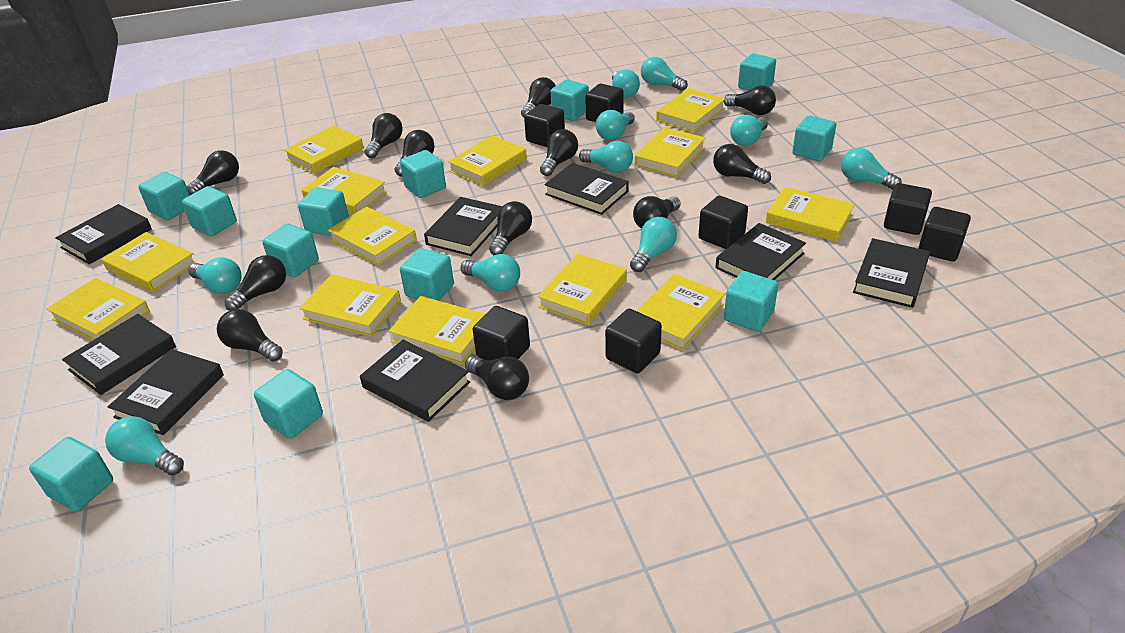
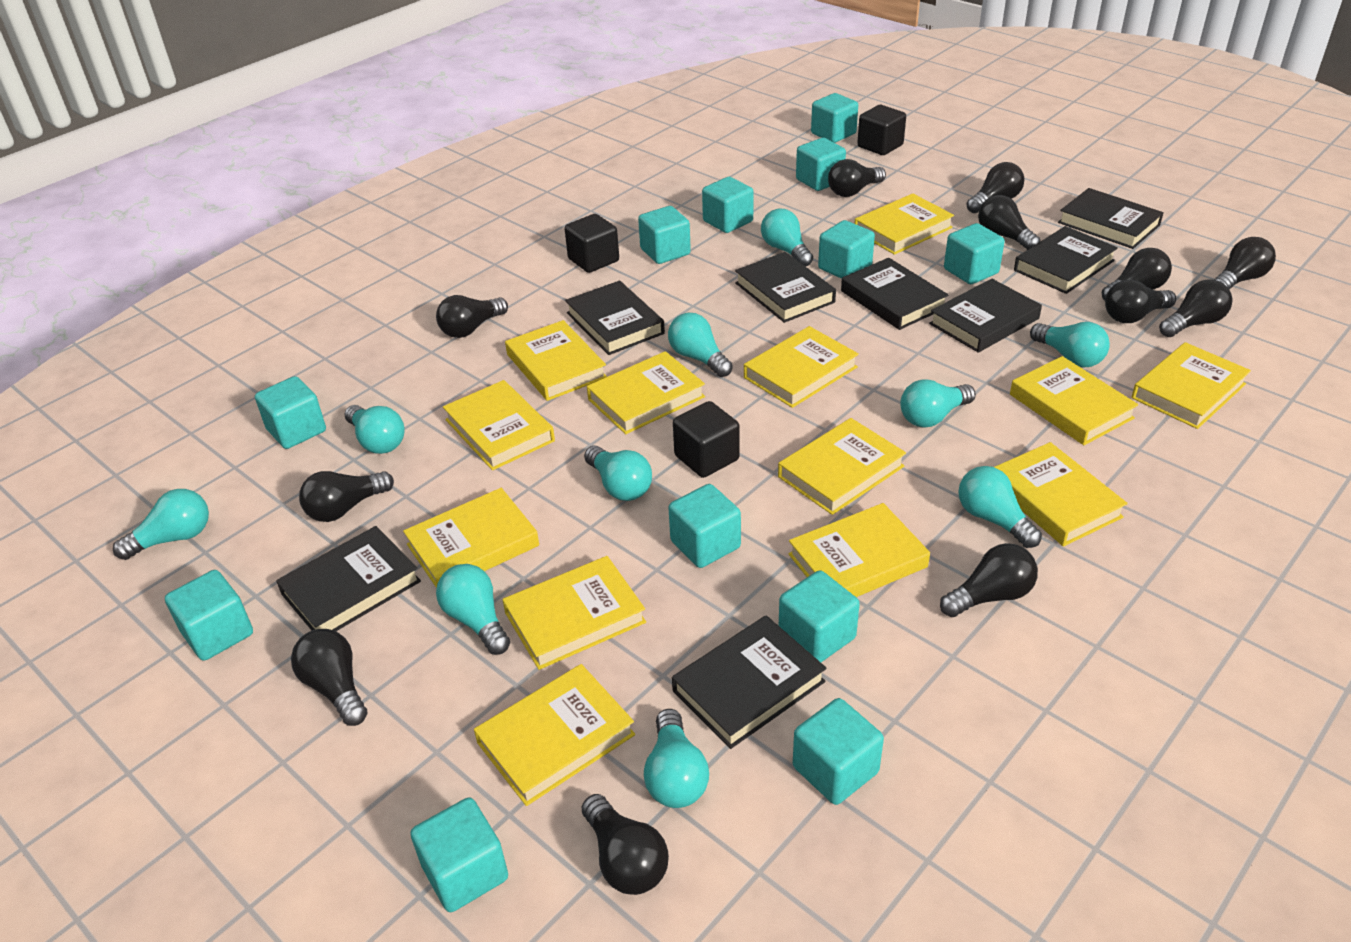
black cube: [473,306,530,360] [524,104,565,147] [585,84,624,122] [605,309,662,374] [698,196,748,249] [884,183,932,235] [918,207,971,261] = 7 -> [565,214,619,273] [673,401,740,478] [857,105,906,155] = 3

